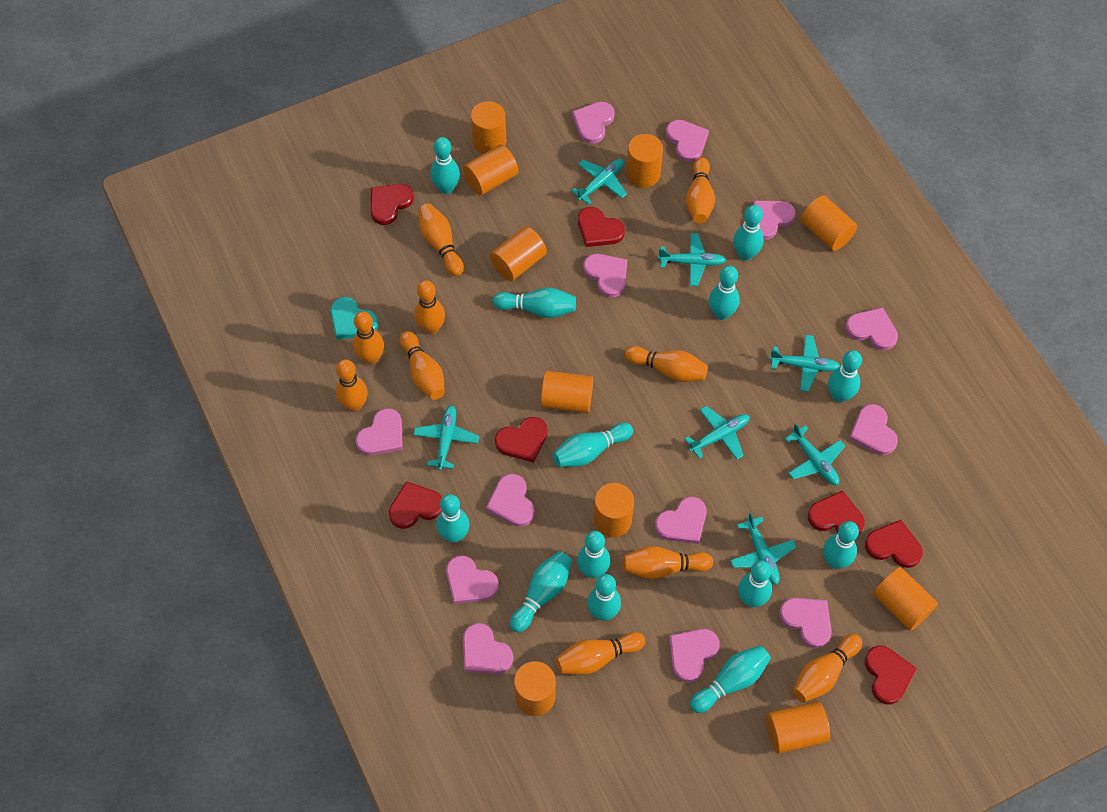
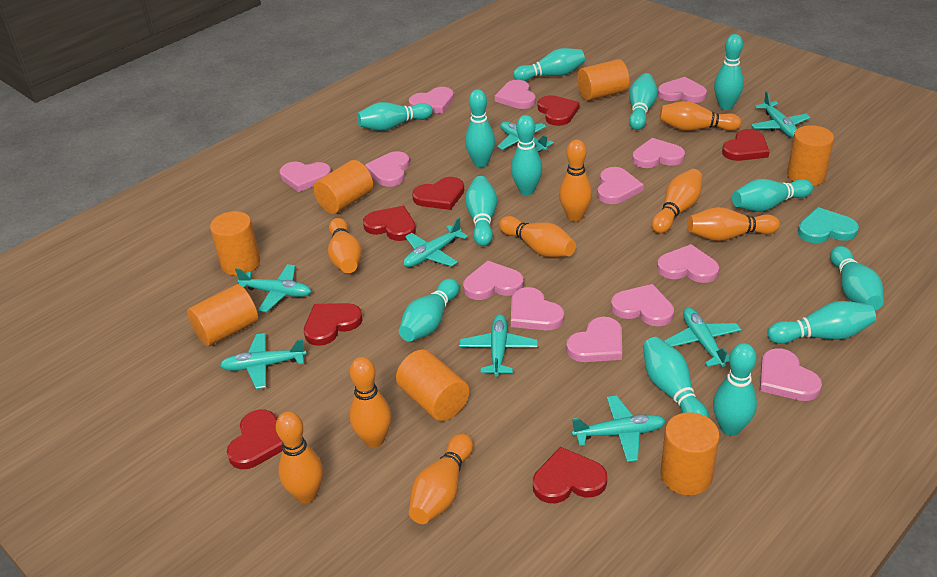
orange bowling pin: [336,359,367,412] [353,311,384,365] [400,331,445,400] [414,280,445,334] [418,203,464,276] [555,632,645,675] [623,546,713,579] [624,346,708,382] [686,157,715,223] [793,634,862,703] = 10 -> [276,411,323,503] [328,218,362,273] [349,357,391,448] [409,433,473,524] [499,216,576,257] [559,140,592,221] [652,169,703,234] [659,101,741,131] [687,207,780,241] = 9
orange cylinder: [463,144,518,195] [471,101,506,154] [490,226,547,281] [514,661,556,716] [541,371,593,413] [594,483,634,537] [626,134,663,188] [766,701,830,754] [801,195,857,251] [873,567,938,631] = 10 -> [187,284,258,347] [210,211,260,276] [313,160,373,214] [396,349,470,421] [577,59,629,101] [660,412,720,496] [787,125,834,186] = 7
turquoise plane: [413,405,479,470] [571,159,627,205] [658,233,726,286] [685,406,750,460] [730,512,796,585] [769,335,840,392] [785,423,845,485] = 7 -> [220,333,307,389] [235,264,312,312] [403,217,468,267] [459,314,538,377] [497,121,554,152] [572,395,666,462] [664,307,741,367] [751,91,810,138] = 8

